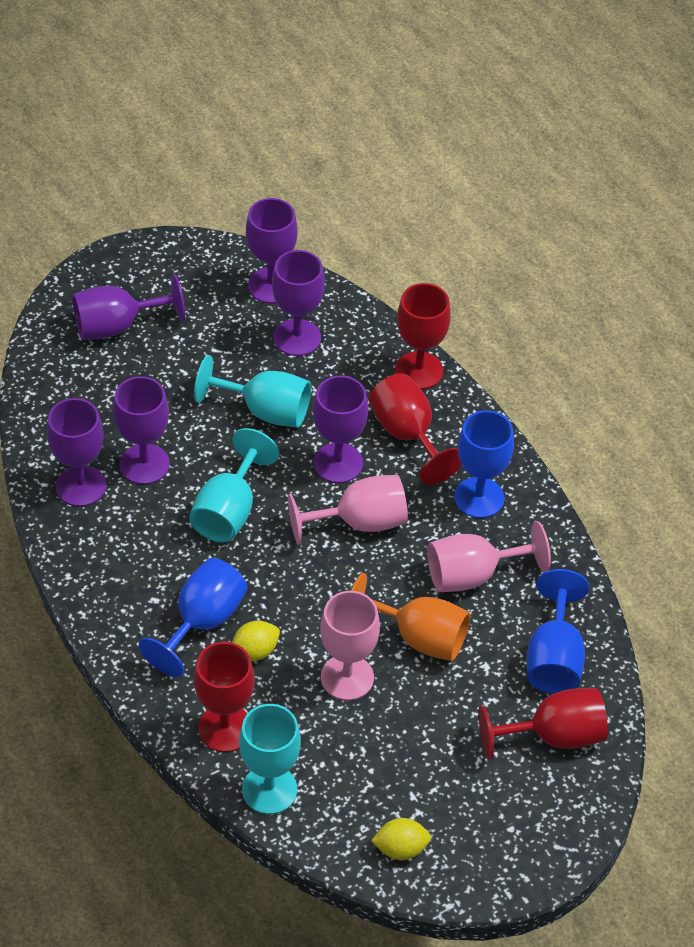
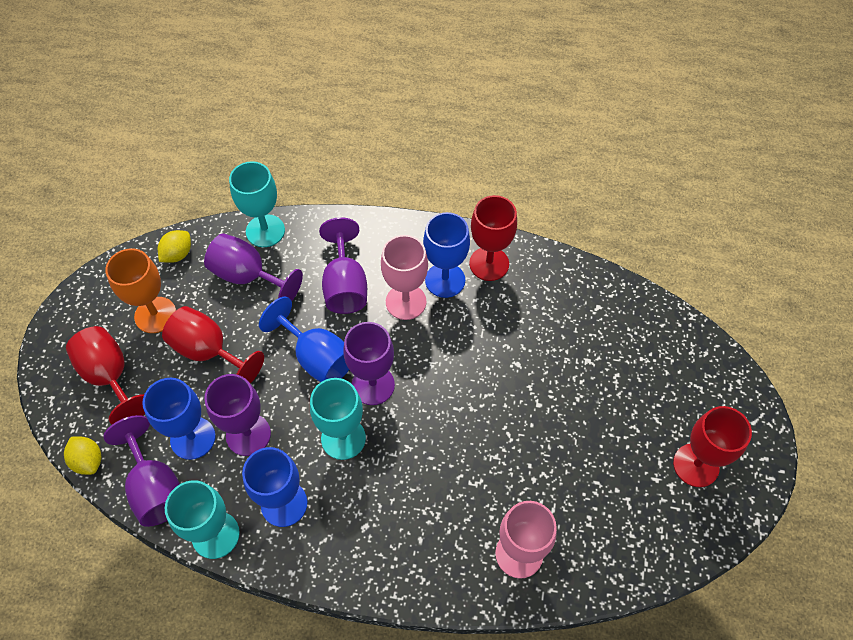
blue goblet: [139,558,247,677] [454,410,514,518] [527,569,589,694] = 3 -> [142,378,216,460] [242,447,307,527] [259,297,349,382] [423,212,470,298] = 4
pink goblet: [288,475,408,545] [320,591,380,700] [427,521,551,592] = 3 -> [381,235,428,320] [495,501,557,579] = 2
purple goblet: [47,398,106,507] [72,274,185,340] [113,376,170,484] [246,198,297,303] [272,250,325,356] [313,376,368,483] = 6 -> [103,415,180,527] [204,233,303,301] [204,374,271,456] [319,217,367,314] [343,322,395,405] = 5

